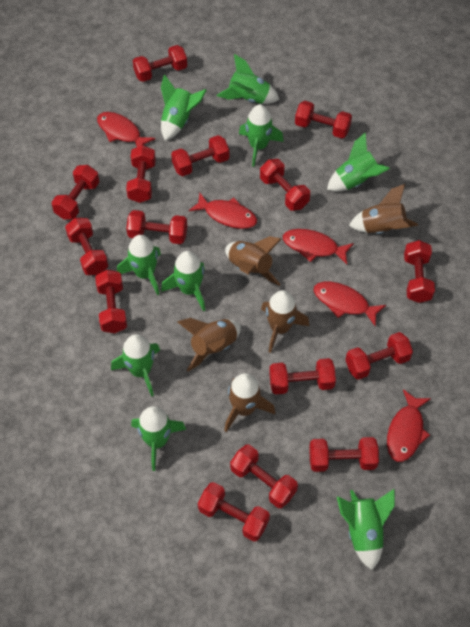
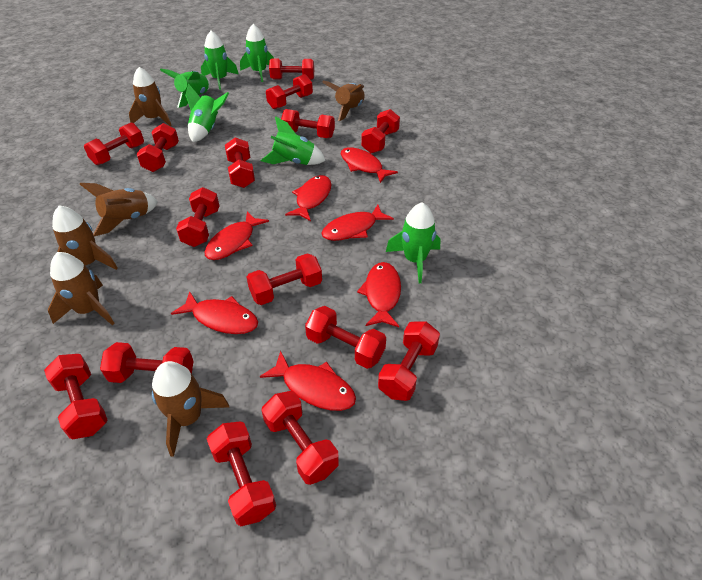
brown rocket: [178,318,241,372] [224,373,275,432] [225,236,281,286] [261,290,309,353] [349,184,418,234] = 5 -> [48,252,115,325] [52,205,118,270] [80,183,158,236] [129,67,172,126] [152,361,229,457] [322,81,365,121] = 6
green rocket: [111,334,160,397] [117,235,161,295] [131,406,186,471] [161,74,207,141] [161,251,206,312] [217,54,279,104] [239,105,284,167] [327,133,390,192] [337,488,395,570] = 9 -> [160,68,211,108] [185,83,229,142] [201,31,239,90] [240,24,274,82] [261,116,326,165] [386,202,441,283] = 6
red fish: [97,112,155,147] [189,193,257,229] [283,229,354,264] [313,282,386,326] [387,389,431,462] = 5 -> [171,291,258,334] [205,211,269,260] [260,351,356,411] [285,175,331,221] [321,205,394,241] [341,147,398,183] [357,262,401,327] = 7

